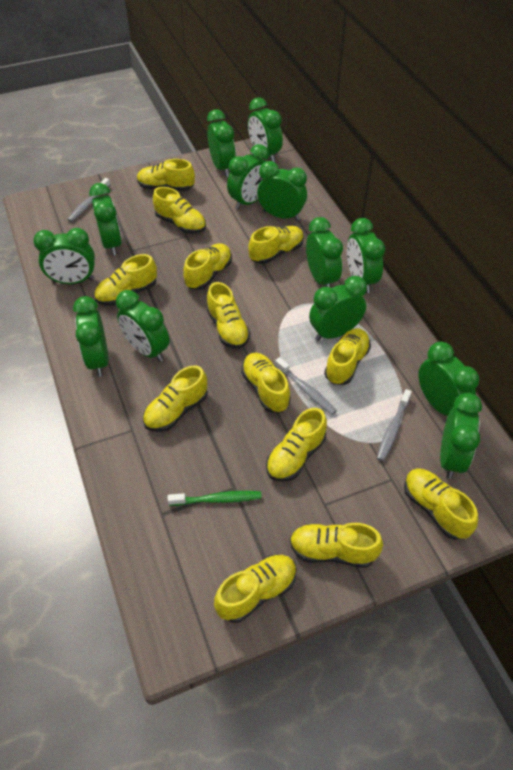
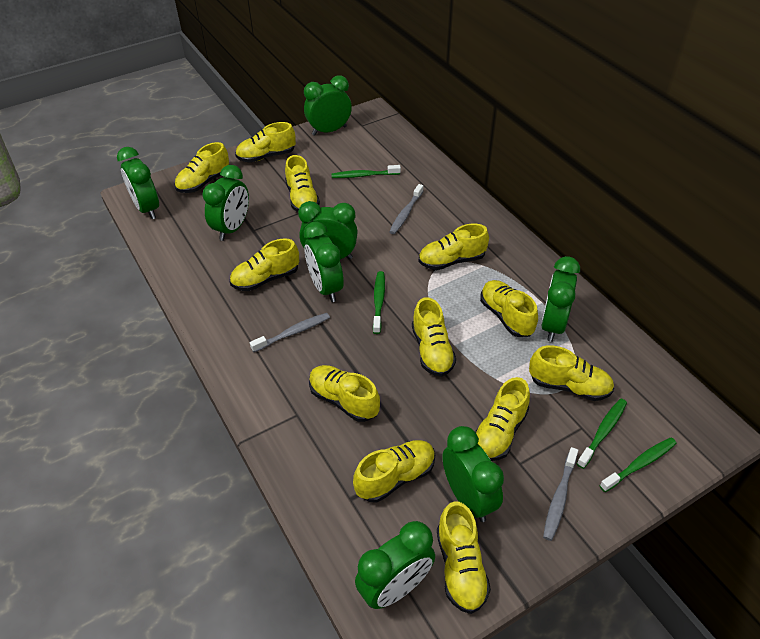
green clock: [33,228,95,284] [73,296,109,377] [89,183,122,256] [116,290,170,362] [207,109,236,177] [227,144,269,210] [248,97,283,162] [257,161,307,221] [306,217,343,288] [309,276,367,341] [347,218,385,293] [419,342,479,416] [440,393,482,479] = 13 -> [117,147,159,219] [202,165,249,241] [298,201,358,259] [304,75,352,136] [304,221,344,302] [355,521,435,609] [442,426,504,522] [541,256,580,342] = 8
green toothbrush: [168,491,262,506] = 1 -> [331,165,401,178] [373,271,385,334] [577,399,627,469] [599,438,677,492] = 4
yellow shoe: [94,254,157,306] [137,159,195,191] [143,365,208,432] [153,187,206,234] [183,243,232,290] [206,282,250,349] [214,555,297,623] [241,353,291,413] [249,226,304,264] [266,408,327,481] [290,523,383,568] [324,328,371,385] [404,468,478,540] = 13 -> [175,142,229,193] [230,238,299,291] [235,122,296,163] [285,155,320,212] [309,365,380,422] [353,440,435,503] [412,297,456,377] [419,224,489,270] [437,501,491,614] [475,377,530,461] [480,280,538,337] [529,345,614,401] = 12

